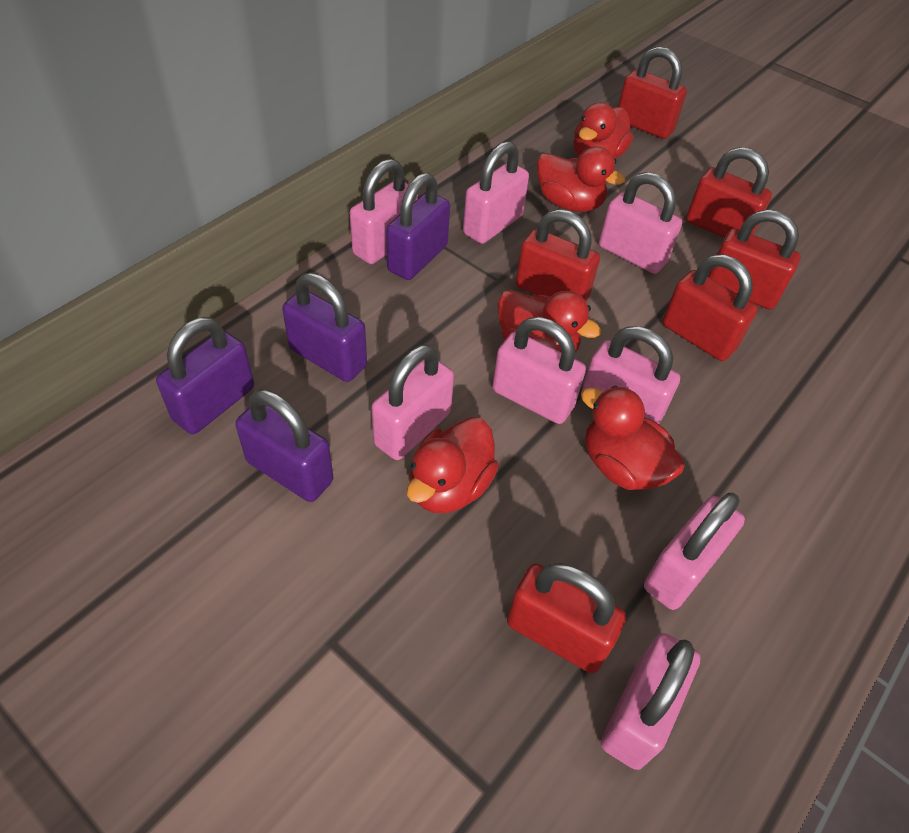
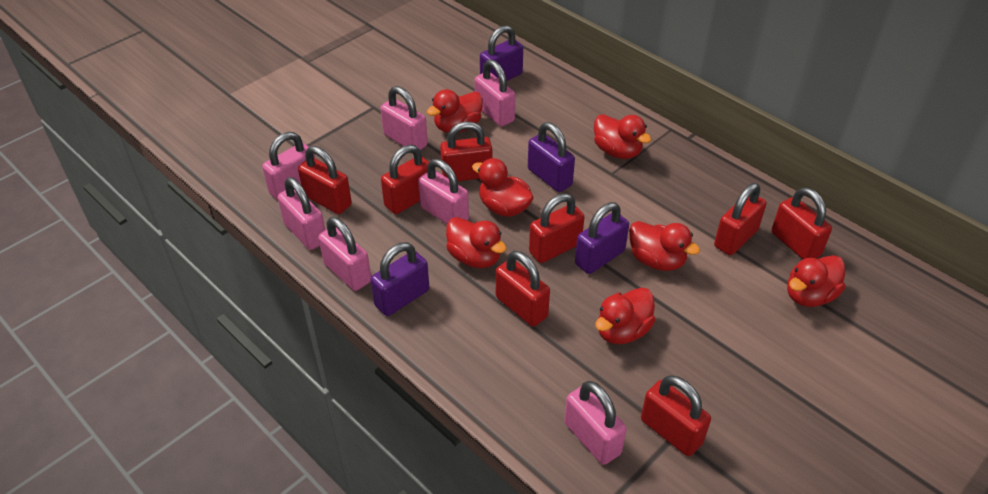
pink padlock: [350,159,418,264] [372,344,454,460] [463,141,529,244] [492,317,586,424] [581,326,680,424] [599,172,682,274] [601,633,701,770] [644,493,745,610] = 8 -> [262,132,315,200] [278,177,325,250] [318,217,371,291] [381,86,428,150] [418,159,469,224] [475,60,515,127] [564,381,627,465] = 7
red duck: [407,417,499,513] [498,290,601,353] [537,146,625,212] [573,102,633,159] [581,386,685,490] = 5 -> [427,89,483,133] [446,217,507,268] [472,158,534,217] [594,114,651,159] [595,287,656,344] [629,221,700,271] [787,255,845,307] = 7
red padlock: [507,563,626,673] [516,209,600,302] [618,46,687,139] [663,254,758,361] [686,147,772,238] [708,210,801,310] = 6 -> [298,146,352,214] [381,145,429,214] [440,121,492,181] [496,251,550,327] [529,193,584,263] [641,375,711,456] [714,183,766,255] [771,187,832,259] = 8

